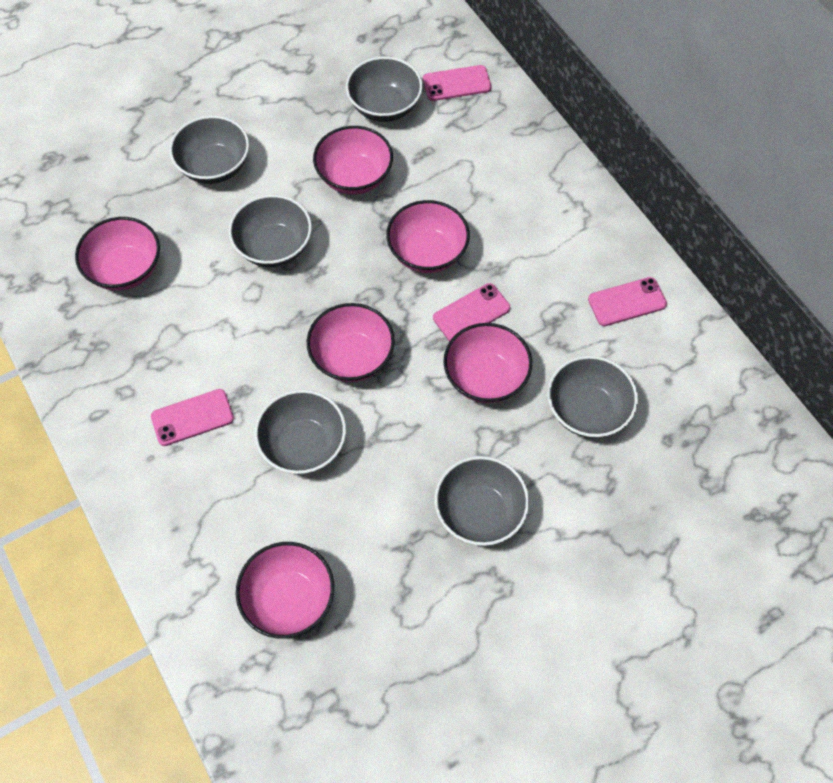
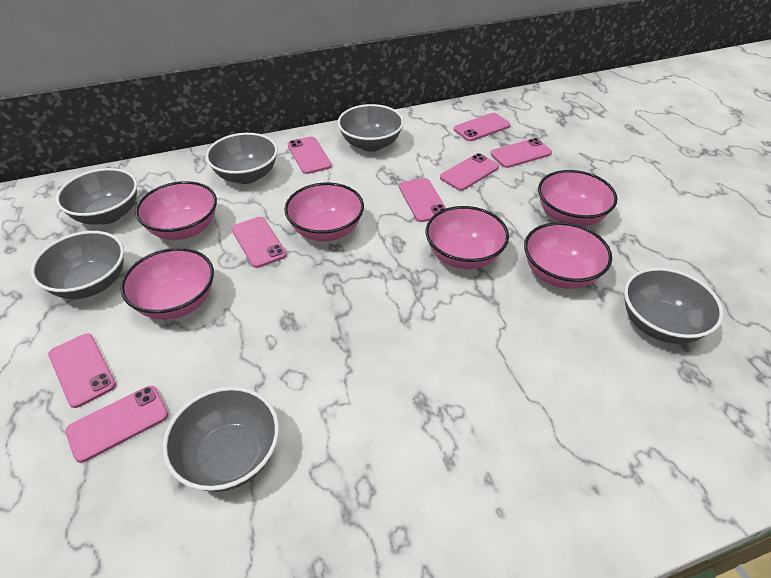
pink phone: [151,389,234,446] [423,65,492,101] [433,283,510,341] [588,277,667,326] = 4 -> [48,333,116,408] [65,386,168,463] [231,217,287,268] [288,136,332,174] [399,178,446,222] [440,153,499,191] [454,113,511,141] [490,138,552,168] = 8

